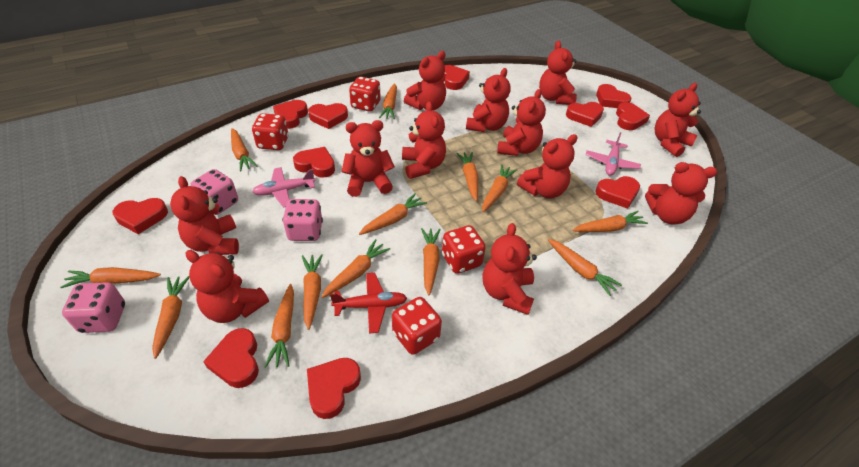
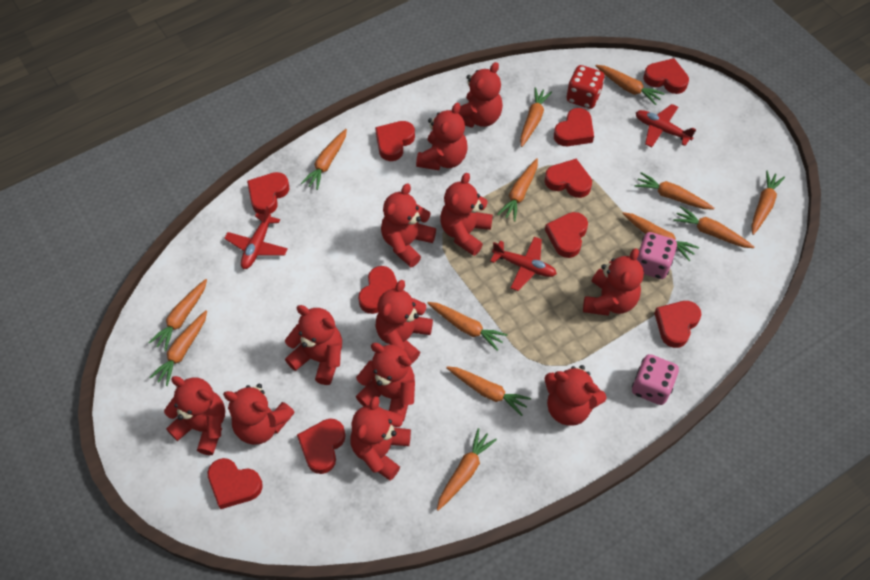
pink dice: [62,282,125,333] [191,169,238,215] [282,199,323,241] = 3 -> [632,354,679,405] [636,232,677,279] = 2
pink plane: [252,167,315,208] [585,132,641,176] = 2 -> none = 0
red dice: [252,113,289,150] [349,77,381,112] [392,297,442,355] [442,225,486,274] = 4 -> [566,65,605,109] = 1
red heart: [113,198,168,234] [203,328,259,388] [273,100,308,129] [293,147,335,178] [307,358,361,419] [308,103,348,129] [444,65,470,90] [566,102,604,127] [596,84,631,108] [596,176,640,209] [616,102,650,130] = 11 -> [208,458,263,509] [247,172,289,215] [297,419,346,474] [358,266,397,314] [375,121,415,161] [544,159,592,198] [545,212,588,258] [554,108,594,146] [643,58,689,94] [654,301,701,348] = 10
red plane: [330,273,407,333] = 1 -> [224,206,288,269] [490,237,557,291] [636,104,696,147] = 3

